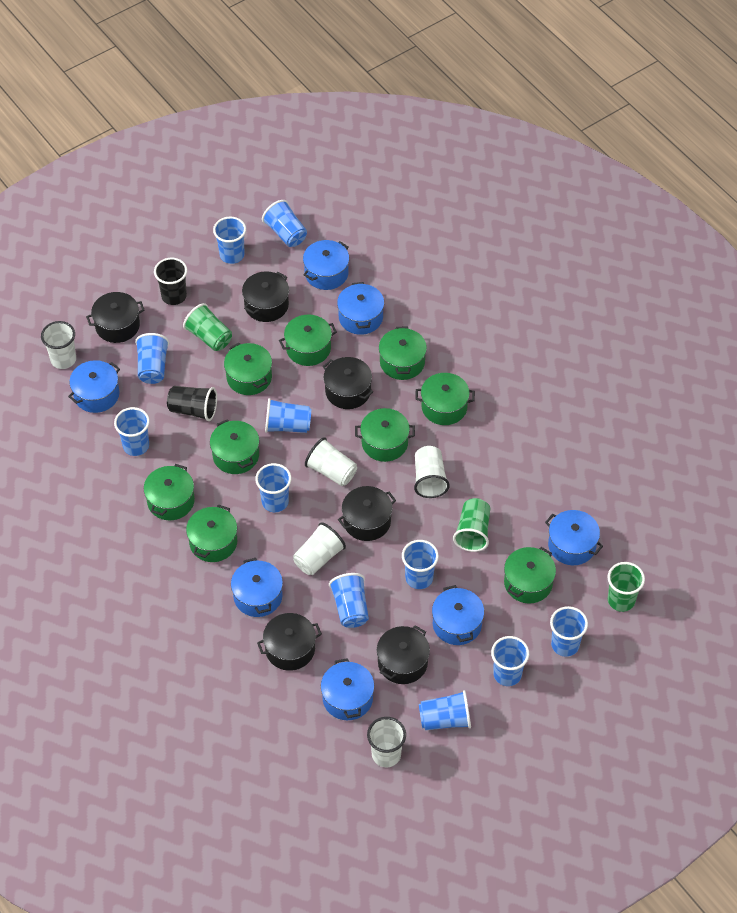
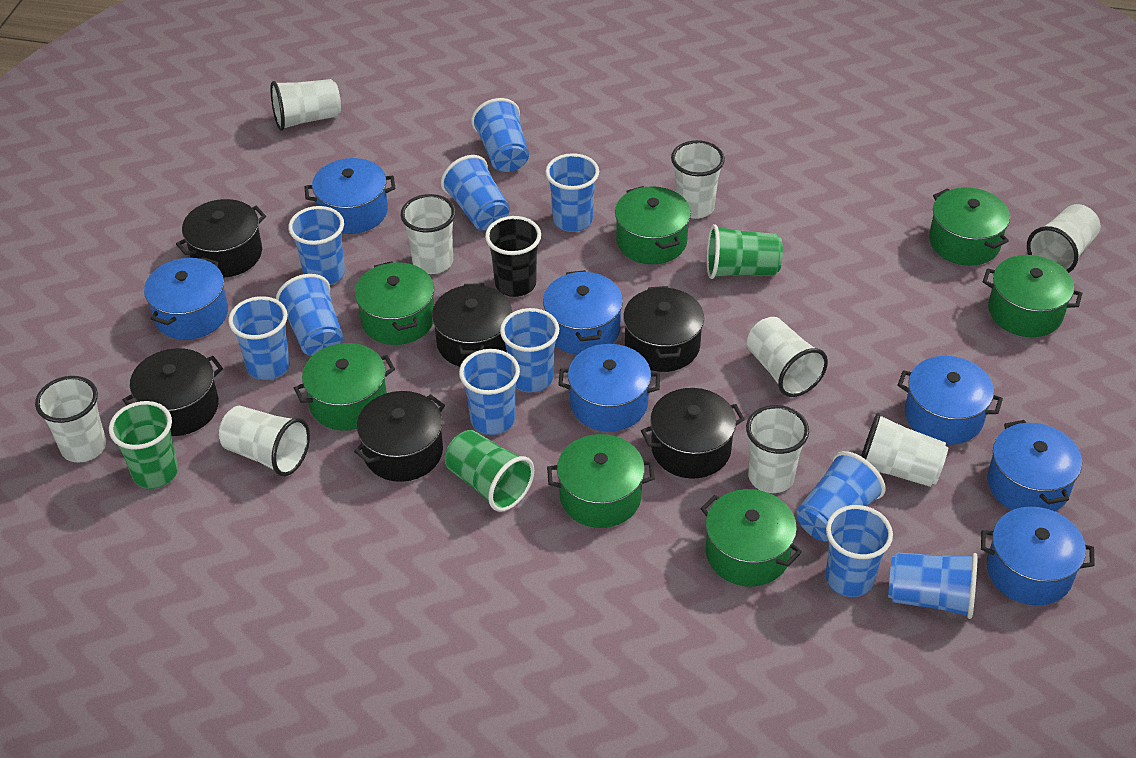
black cup: [154,258,187,305] [167,386,217,421] = 2 -> [485,216,541,297] = 1
green pot: [144,464,195,521] [186,505,238,562] [210,419,259,474] [224,343,272,395] [279,314,337,366] [355,408,415,462] [379,327,427,380] [415,373,475,425] [504,547,556,604] = 9 -> [294,343,395,431] [355,261,434,345] [547,434,655,528] [615,186,691,264] [700,489,802,587] [929,187,1010,266] [983,255,1083,337] = 7
white cup: [41,321,76,369] [293,522,346,575] [305,437,357,486] [367,717,406,767] [414,446,450,498] = 5 -> [35,376,106,462] [219,406,310,476] [270,79,341,131] [401,194,456,274] [671,140,725,219] [746,405,809,493] [747,317,828,397] [861,413,948,487] [1027,204,1101,273] = 9

